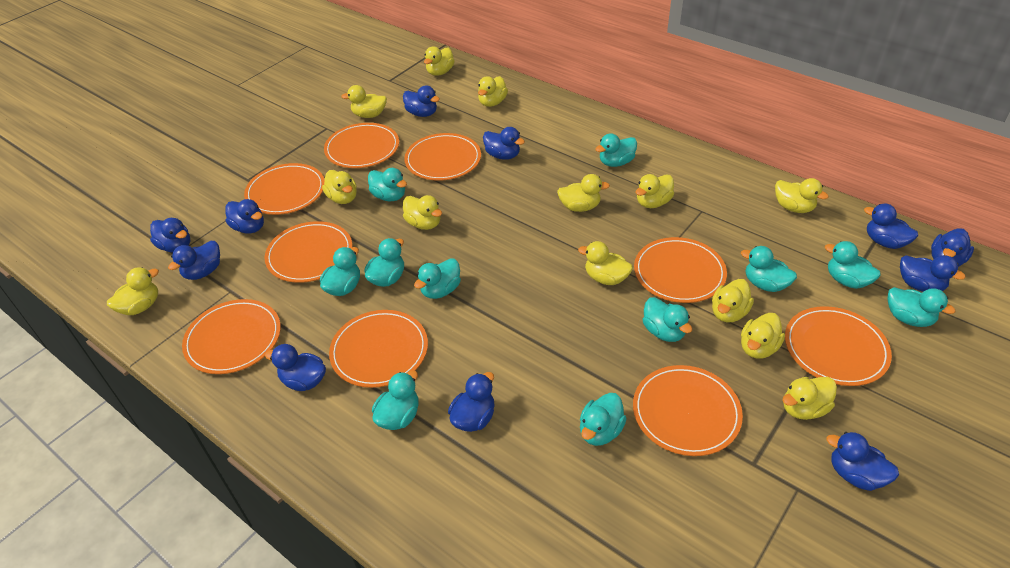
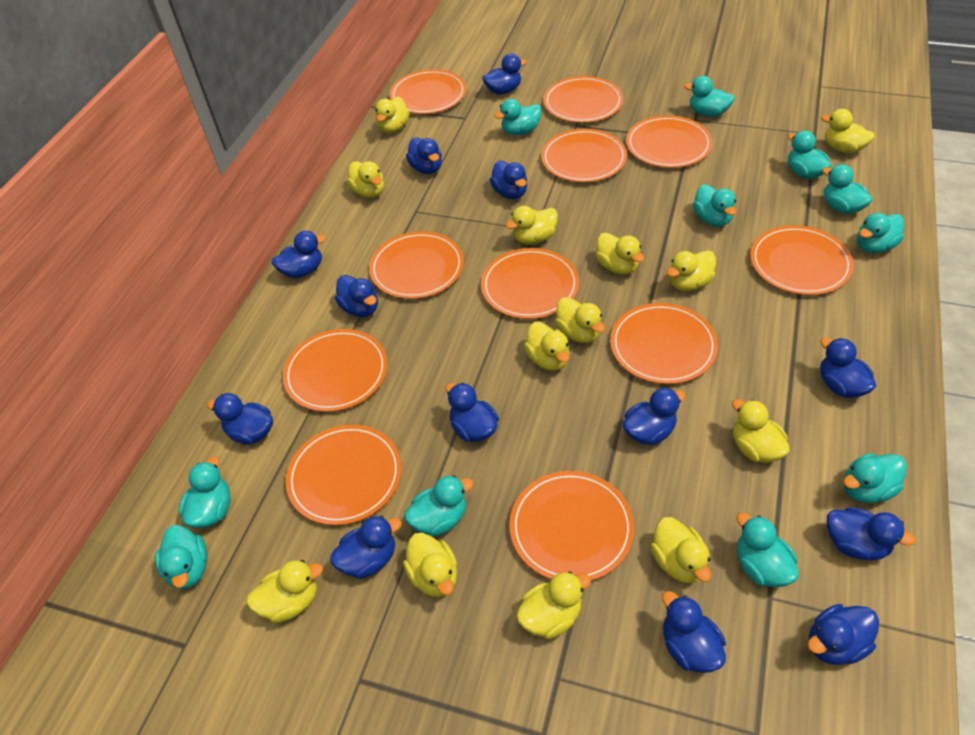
blue duck: [150,218,190,253] [168,241,220,280] [226,199,264,234] [265,344,326,391] [403,85,440,117] [448,372,495,432] [483,127,525,160] [826,432,899,491] [864,204,918,249] [900,255,966,292] [931,228,974,267] = 11 -> [207,393,273,444] [272,231,326,278] [330,516,402,579] [335,275,378,317] [406,138,442,174] [446,383,499,442] [482,54,527,94] [490,161,527,199] [623,388,686,445] [662,591,726,673] [807,604,879,665] [820,338,876,398] [827,507,916,560] = 13
orange plate: [182,299,281,374] [244,163,324,215] [264,221,352,283] [324,123,399,168] [329,310,428,388] [404,133,481,181] [633,365,743,456] [634,237,727,303] [785,306,892,386] = 9 -> [283,329,388,412] [286,425,402,525] [369,231,464,299] [390,69,466,114] [481,248,579,319] [509,471,634,581] [541,129,627,182] [543,76,623,123] [610,303,718,384] [626,115,713,168] [750,225,854,295] = 11

